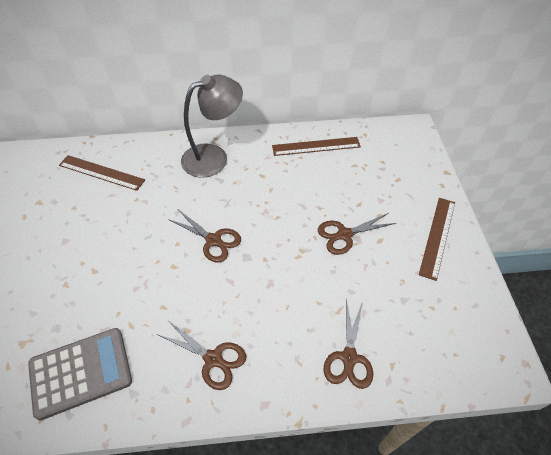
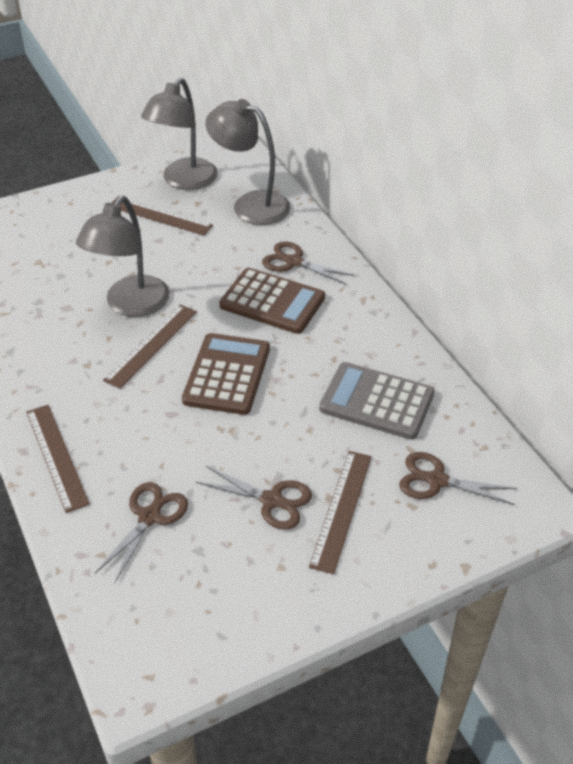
brown calculator: none = 0 -> [182,333,270,415] [219,268,325,334] = 2
brown ruler: [59,155,145,191] [272,137,361,156] [419,198,455,281] = 3 -> [26,405,90,513] [103,304,197,389] [112,196,213,236] [309,451,372,574] = 4
grey lamp: [181,75,243,178] = 1 -> [76,196,170,317] [141,78,218,190] [205,99,290,225] = 3

